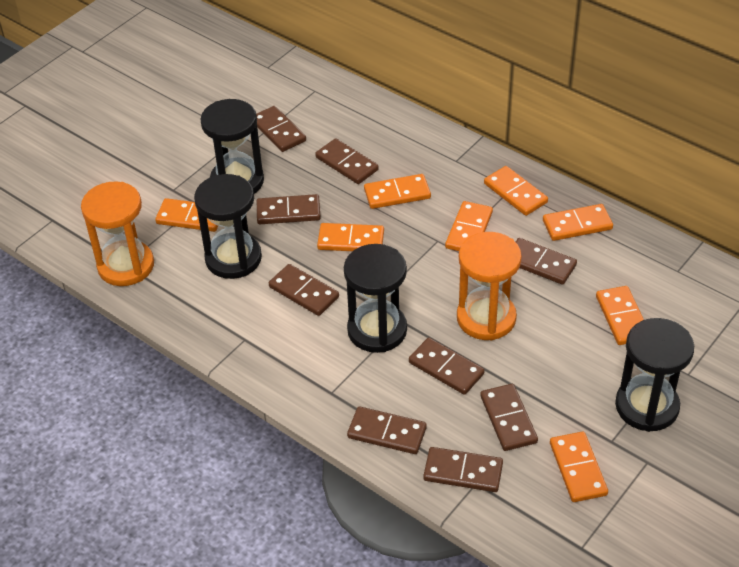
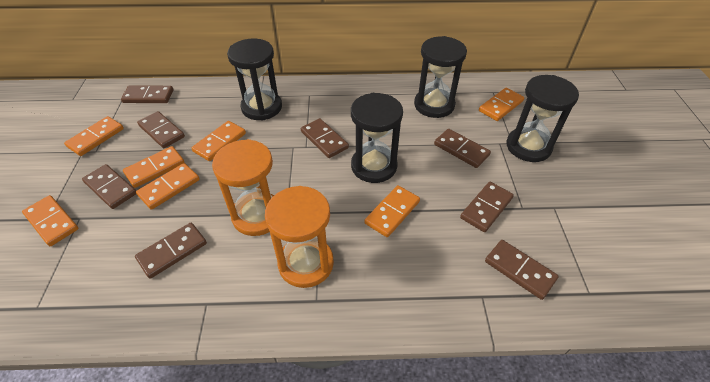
brown domino: [256,106,306,152] [257,194,321,224] [269,264,339,316] [315,138,379,184] [347,406,427,454] [409,338,485,395] [423,447,503,492] [480,384,538,451] [516,238,577,285] = 9 -> [82,164,136,209] [121,85,173,103] [135,223,207,279] [137,111,185,148] [301,118,349,158] [434,129,491,168] [460,182,514,232] [485,240,559,300] = 8
orange domino: [155,198,218,232] [317,223,384,251] [364,174,431,209] [445,201,493,251] [484,166,548,216] [543,204,613,241] [550,432,608,502] [596,286,644,345] = 8 -> [22,195,79,246] [64,116,124,156] [123,146,185,188] [136,163,200,210] [192,121,246,161] [365,185,420,237] [479,88,524,121] = 7

